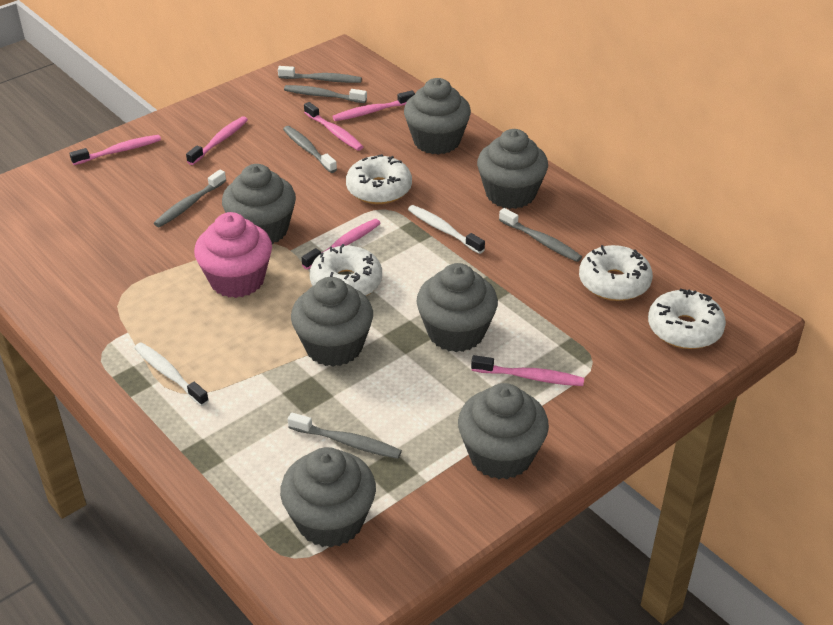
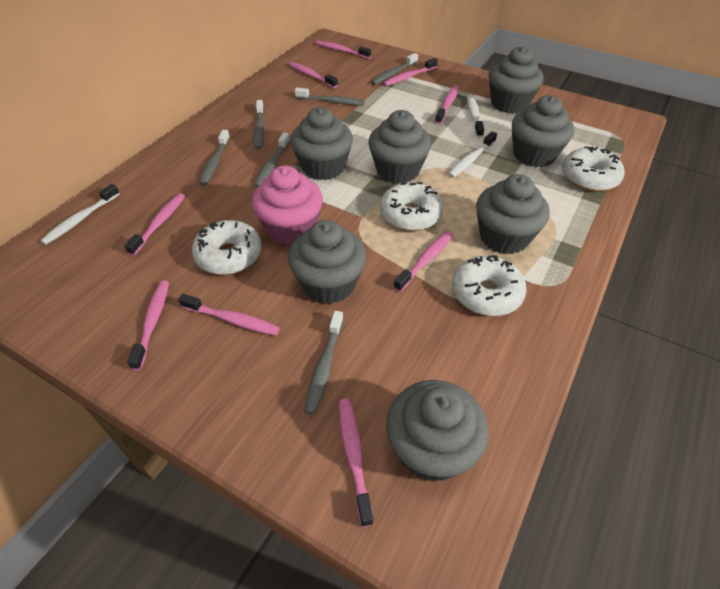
pink toothbrush: [69,135,161,165] [186,116,248,165] [302,219,381,270] [304,102,363,151] [332,90,415,121] [471,355,584,386] = 6 -> [124,193,185,256] [127,280,169,370] [178,294,280,335] [289,62,338,88] [316,40,371,59] [339,398,374,527] [383,58,438,86] [394,231,454,292] [435,85,459,124] = 9
white toothbrush: [134,342,209,406] [408,205,485,254] = 2 -> [40,184,120,245] [448,131,497,178] [467,95,484,138] = 3

